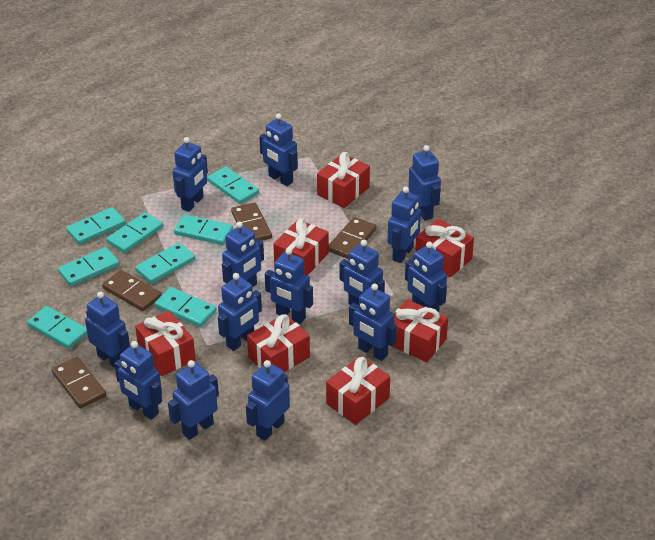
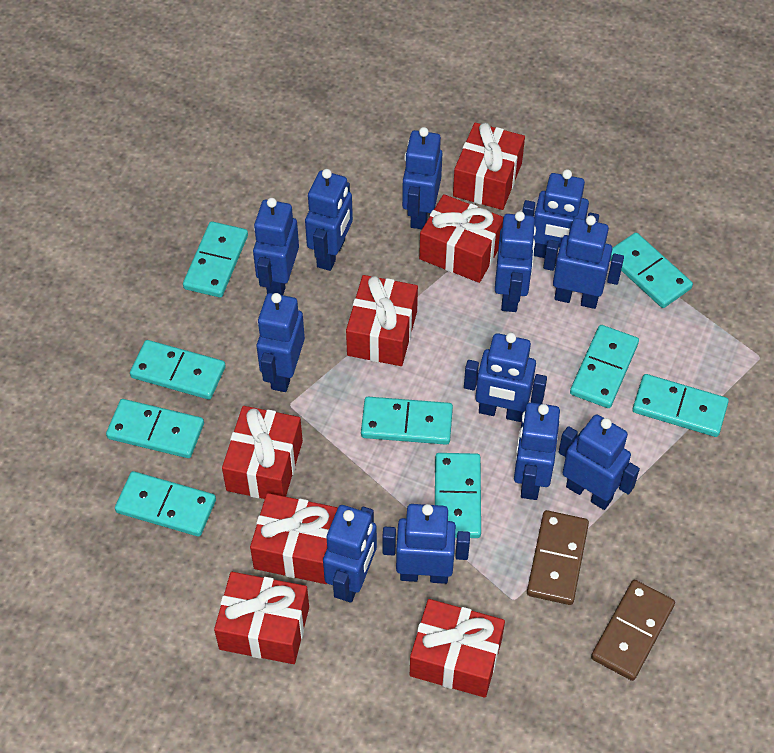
blue robot: [85,291,130,368] [114,341,162,420] [168,360,219,440] [172,137,208,212] [218,273,262,351] [222,221,264,288] [246,360,290,441] [259,113,298,186] [265,248,313,324] [340,240,385,305] [349,283,397,361] [387,187,421,263] [405,242,447,312] [408,145,441,220] = 14 -> [253,198,299,295] [257,293,305,392] [305,169,353,271] [323,505,377,603] [382,504,470,584] [402,127,442,229] [464,333,547,422] [495,211,536,312] [514,402,560,500] [522,169,599,258] [543,215,624,309] [559,414,640,510] = 12
brown domino: [52,357,106,408] [102,270,161,311] [231,202,272,241] [329,217,376,259] = 4 -> [527,510,589,605] [591,580,675,681] = 2
turquoise domino: [27,306,87,349] [58,247,119,286] [66,207,126,245] [106,212,163,253] [135,243,195,284] [154,287,217,327] [174,214,233,245] [207,167,259,204] = 8 -> [106,399,204,458] [115,471,216,537] [130,340,226,400] [183,221,248,297] [361,397,453,445] [435,453,481,538] [570,325,639,408] [610,232,693,308] [632,374,729,437] = 9

